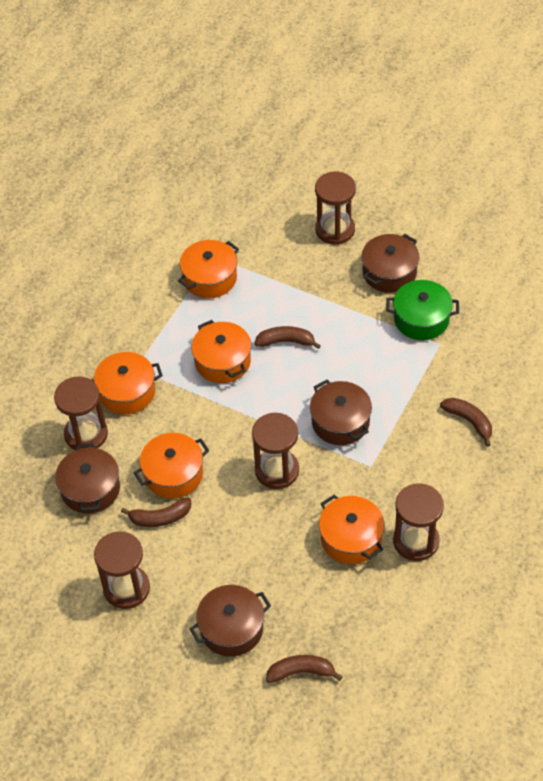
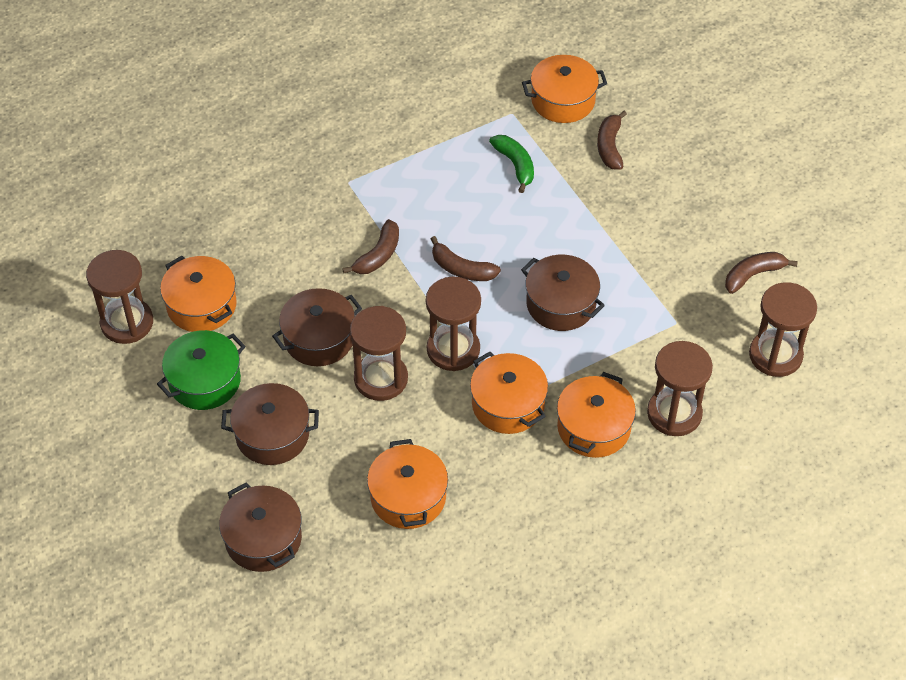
green banana: none = 0 -> [489,135,534,193] = 1

